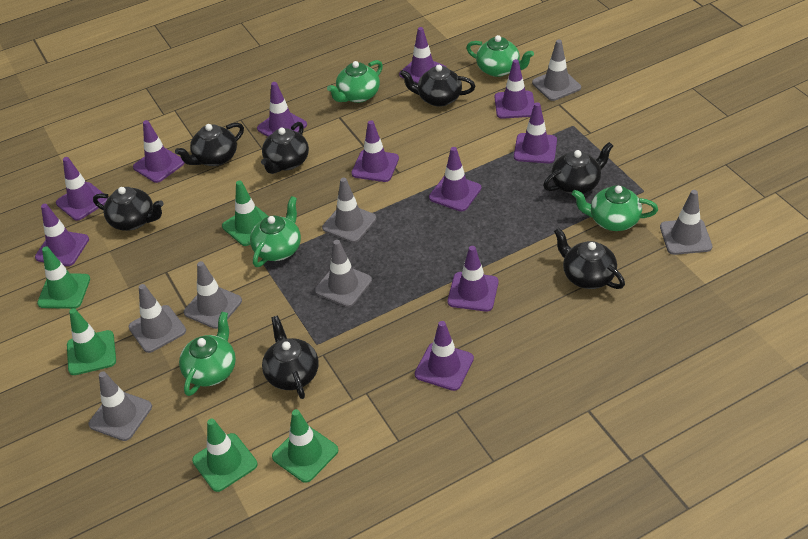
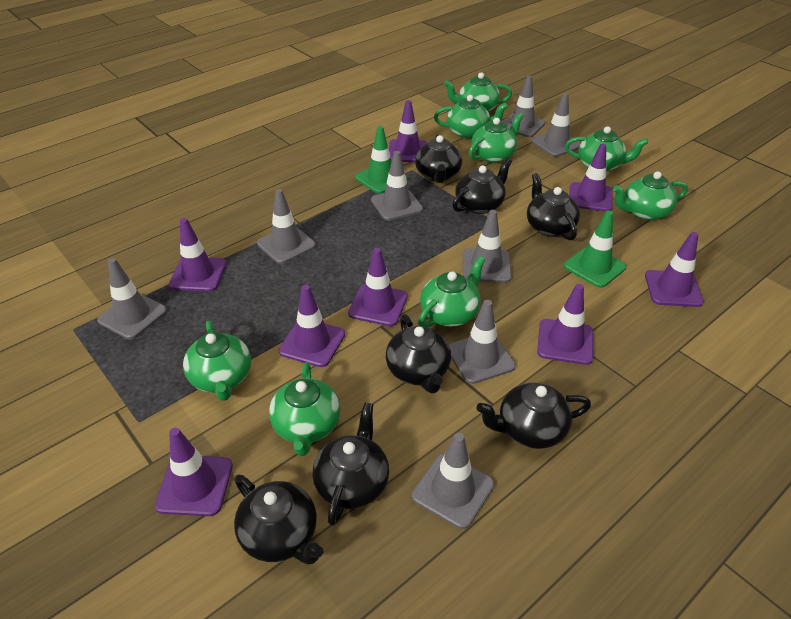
green teapot: [179,312,236,396] [250,196,301,267] [327,60,383,103] [466,35,534,77] [572,186,658,231] = 5 -> [183,321,251,401] [269,362,340,456] [418,256,485,327] [434,95,508,138] [444,72,512,112] [469,113,523,163] [565,126,648,172] [613,171,688,220] = 8
green traffic cone: [37,246,90,309] [67,308,116,375] [192,419,257,492] [222,180,268,246] [272,409,338,483] = 5 -> [355,126,407,194] [564,210,626,288] = 2
grey traffic cone: [89,371,152,441] [129,284,186,353] [184,261,242,329] [315,240,372,307] [322,177,376,243] [532,40,581,101] [660,190,712,255] = 7 -> [97,258,167,339] [257,189,316,264] [371,151,423,221] [412,433,494,529] [449,300,516,384] [463,210,512,283] [503,76,545,137] [532,93,580,157] = 8
purple traffic cone: [35,204,89,266] [56,157,108,221] [133,120,185,183] [257,82,307,137] [351,120,399,182] [399,27,446,83] [415,321,474,391] [429,147,481,211] [448,246,498,312] [495,59,534,119] [514,102,557,163] = 11 -> [155,428,233,516] [168,218,226,292] [279,285,345,367] [348,248,408,326] [389,100,427,162] [537,284,593,365] [569,144,613,212] [645,232,704,307] = 8

